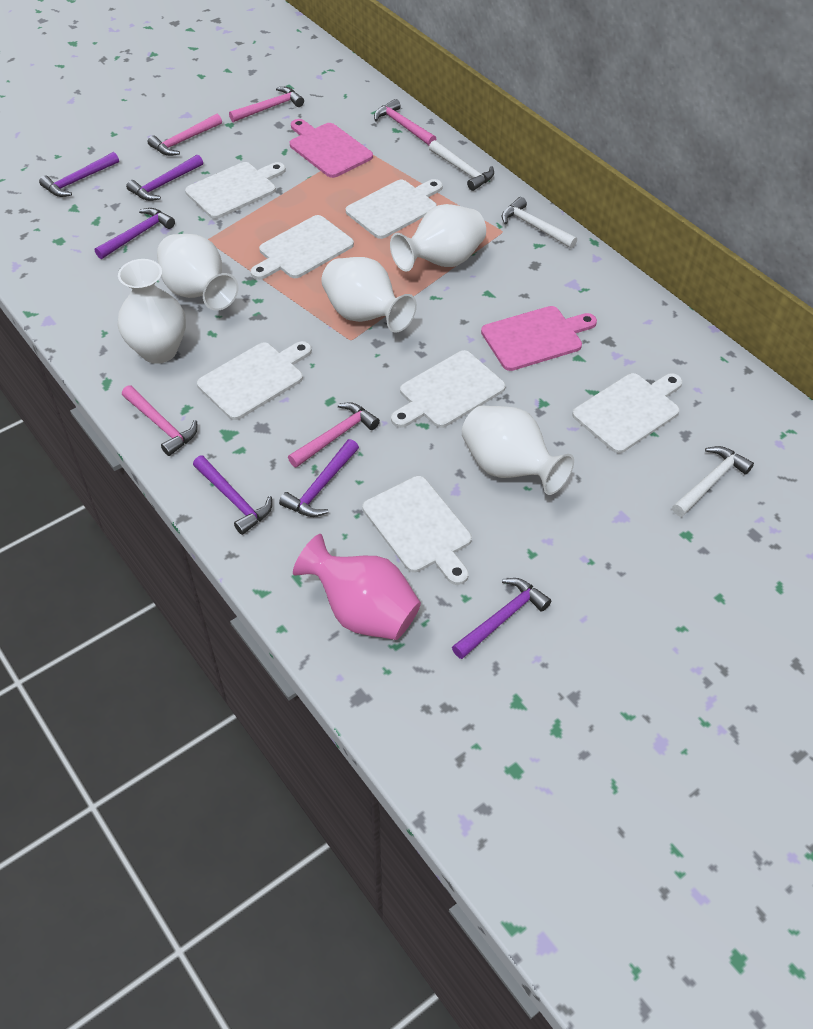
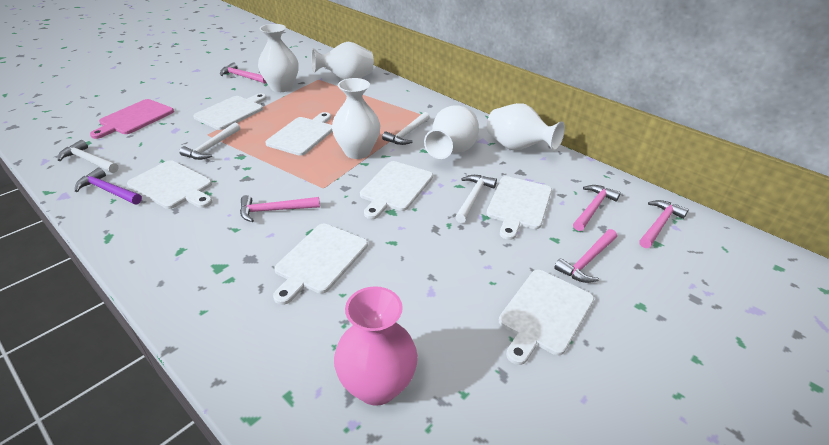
pink cutting board: [290,119,373,178] [481,306,597,371] = 2 -> [90,99,174,139] = 1
purple hammer: [39,152,119,197] [95,208,175,259] [126,154,203,201] [193,456,272,535] [279,439,359,517] [452,578,551,659] = 6 -> [75,167,142,204] = 1
white hammer: [429,140,494,191] [502,197,577,248] [672,446,754,517] = 3 -> [58,140,119,173] [179,123,240,160] [382,112,430,145] [455,175,497,223] = 4

